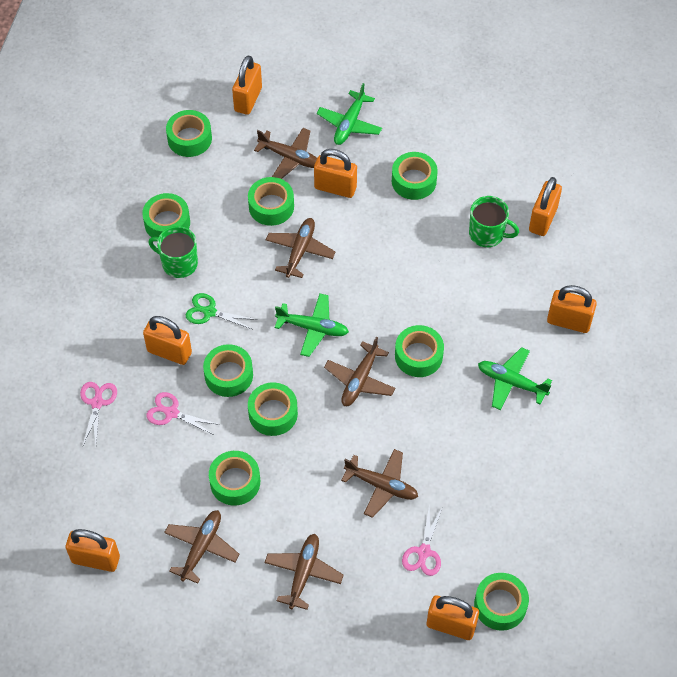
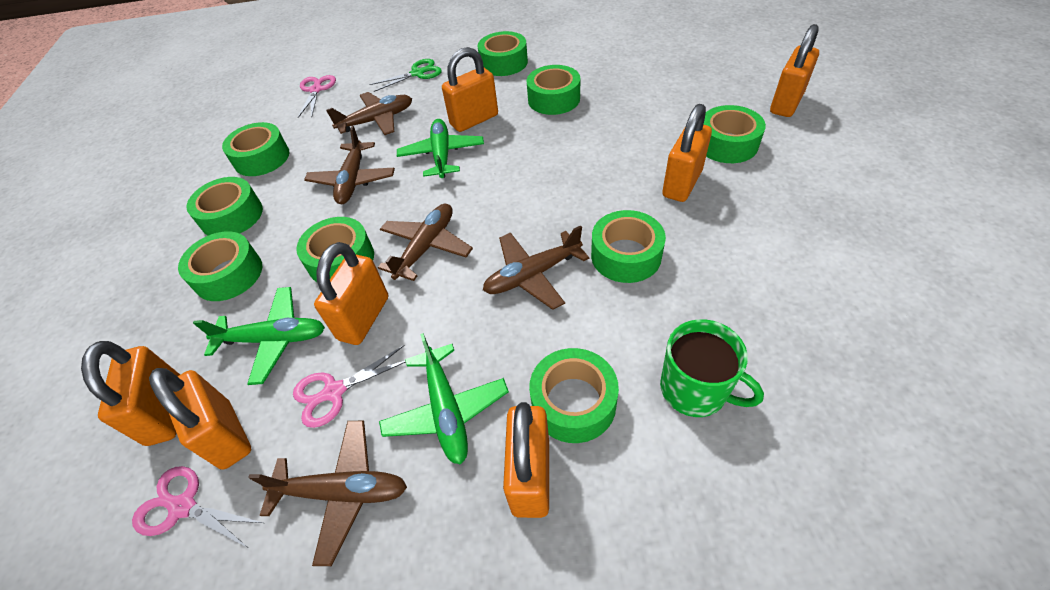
brown plane: [164,510,239,584] [254,128,317,179] [264,534,343,610] [266,218,335,278] [324,336,395,406] [341,449,418,518] = 6 -> [248,421,407,566] [304,126,395,204] [326,92,412,135] [378,203,473,281] [483,226,589,310] = 5
green mug: [148,226,198,278] [469,196,519,247] = 2 -> [660,319,764,417] = 1

